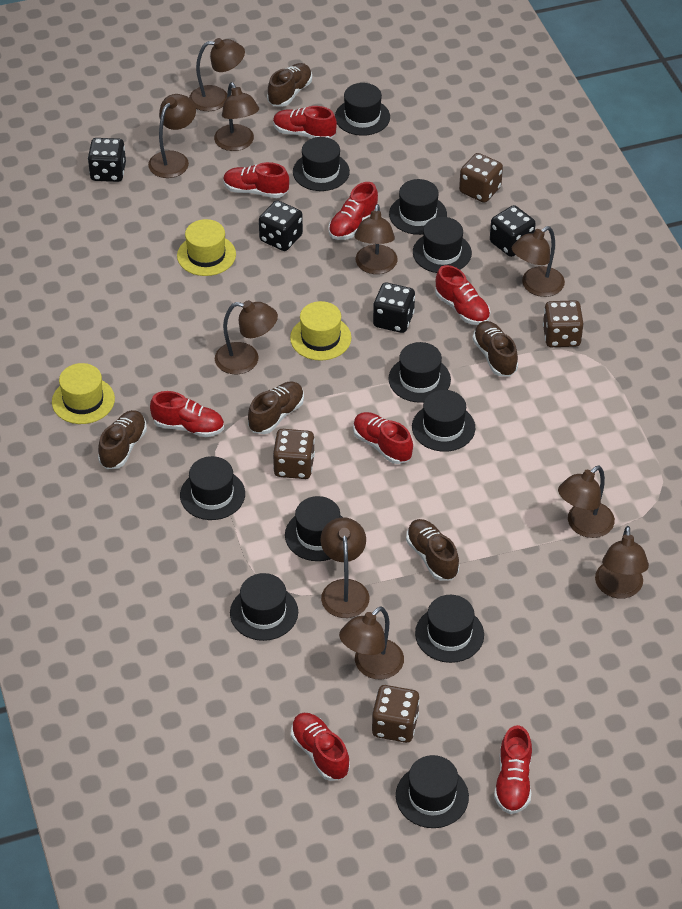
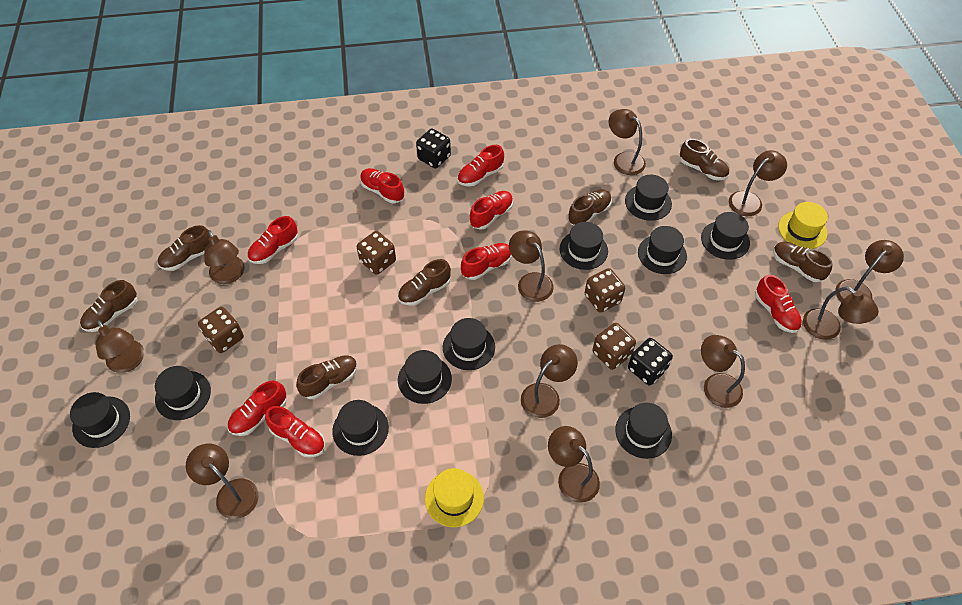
black dice: [88,138,126,182] [259,200,303,251] [373,283,415,333] [490,205,536,257] = 4 -> [416,129,451,168] [628,338,673,385] = 2
black hat: [180,456,245,520] [230,573,298,641] [285,496,342,561] [293,137,350,191] [335,83,390,136] [388,342,451,403] [389,179,447,235] [396,755,469,828] [412,390,475,452] [413,217,472,273] [415,595,484,663] = 11 -> [70,392,130,448] [155,366,211,420] [332,400,389,456] [398,350,452,404] [443,318,495,370] [560,222,608,270] [615,403,672,459] [625,175,672,221] [638,226,687,274] [701,212,750,260] = 10
brown lamp: [148,94,196,178] [189,38,245,111] [214,82,259,151] [215,300,278,374] [321,517,370,618] [339,606,404,680] [355,204,397,274] [512,226,565,297] [558,465,615,538] [595,526,649,599] = 10 -> [96,320,144,373] [186,444,259,519] [204,230,244,284] [509,230,554,302] [521,344,578,418] [548,426,600,503] [609,109,646,175] [701,335,745,408] [729,150,787,216] [803,287,879,340] [835,240,904,302] = 11
brown shoe: [98,410,147,469] [248,382,304,434] [267,63,312,107] [406,519,459,581] [473,321,518,377] = 5 -> [80,280,137,332] [158,225,210,271] [296,355,358,399] [398,259,451,306] [568,189,612,225] [680,139,729,180] [773,242,832,282] = 7
yellow hat: [52,363,115,424] [177,219,236,276] [290,301,351,361] = 3 -> [425,468,484,527] [778,202,828,249] = 2

